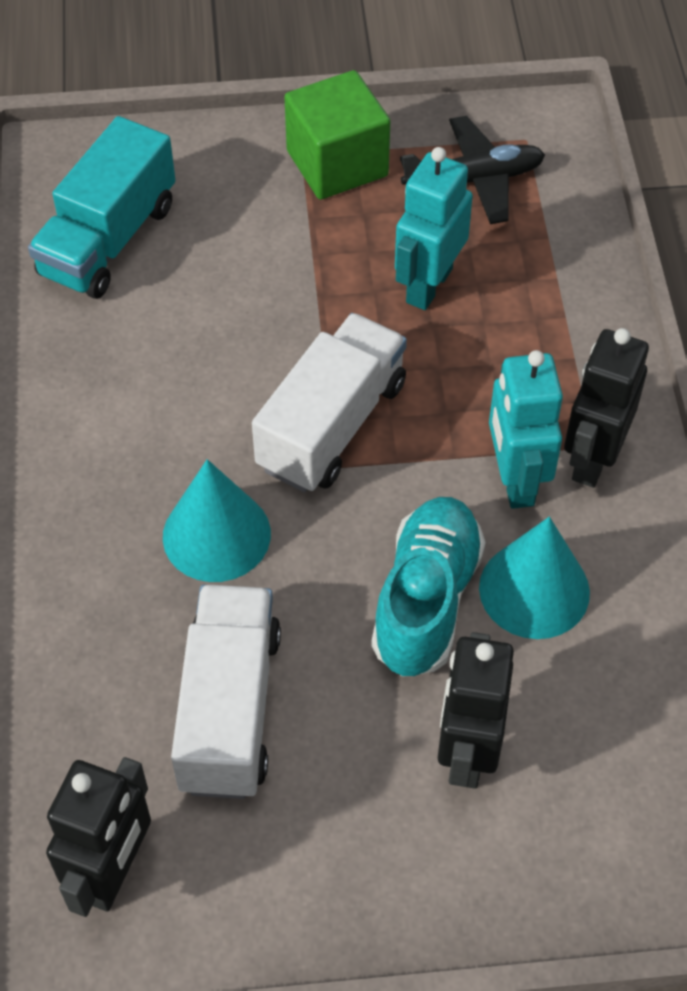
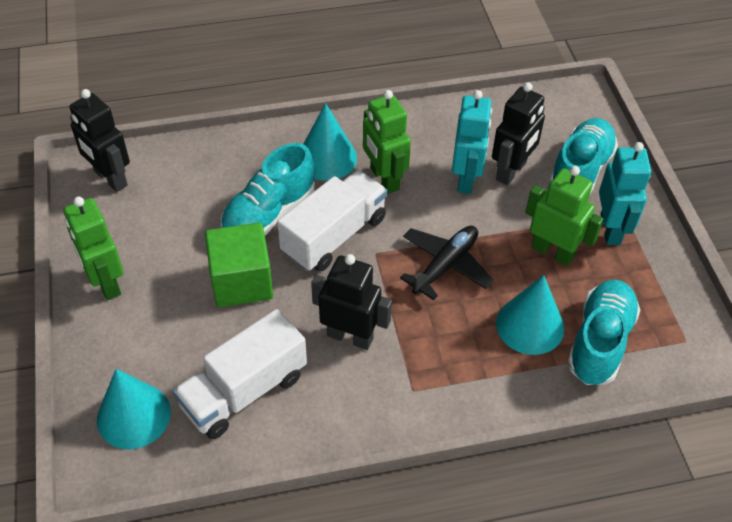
green robot: none = 0 -> [63,196,124,300] [363,90,411,194] [525,166,603,266] = 3
turquoise cone: [163,459,271,582] [479,517,590,639] = 2 -> [97,369,171,449] [303,103,357,181] [496,275,564,355] = 3
turquoise shoe: [371,497,486,677] = 1 -> [221,143,315,235] [549,118,618,194] [567,280,640,385] = 3
turquoise truck: [28,116,175,299] = 1 -> none = 0

